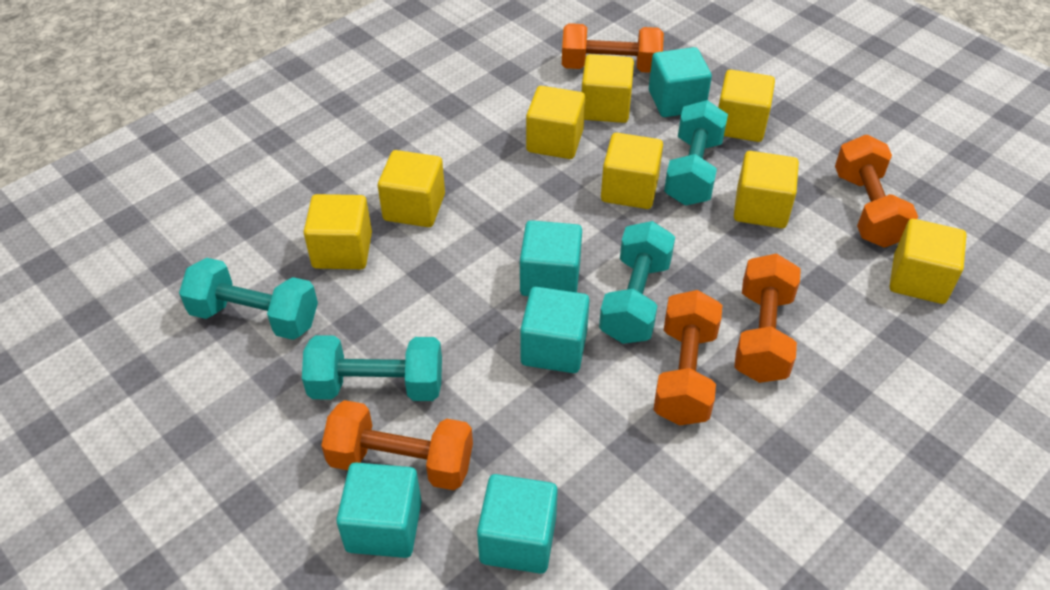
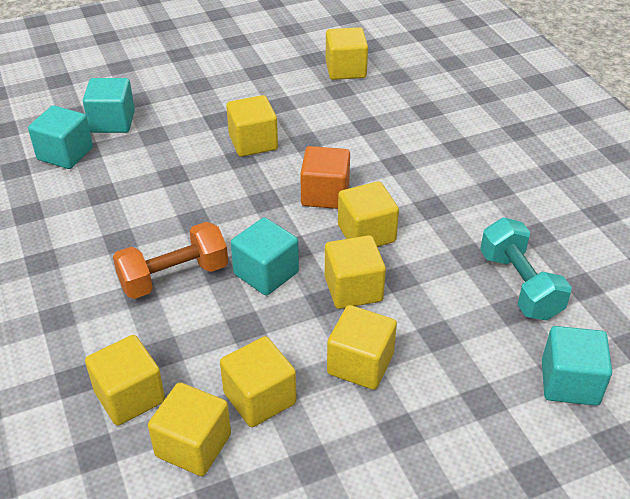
orange cube: none = 0 -> [300,146,350,209] = 1
orange dumbbell: [321,400,473,490] [562,23,664,73] [653,290,722,425] [734,253,801,383] [835,135,918,248] = 5 -> [113,222,228,299] = 1
turquoise cube: [336,463,422,558] [477,474,558,574] [520,220,582,296] [520,287,590,373] [649,47,712,117] = 5 -> [28,105,93,169] [83,78,135,133] [231,217,299,296] [542,326,612,406] = 4
turquoise dumbbell: [179,258,318,340] [302,335,442,401] [599,221,675,344] [664,100,728,206] = 4 -> [480,217,572,321] = 1

